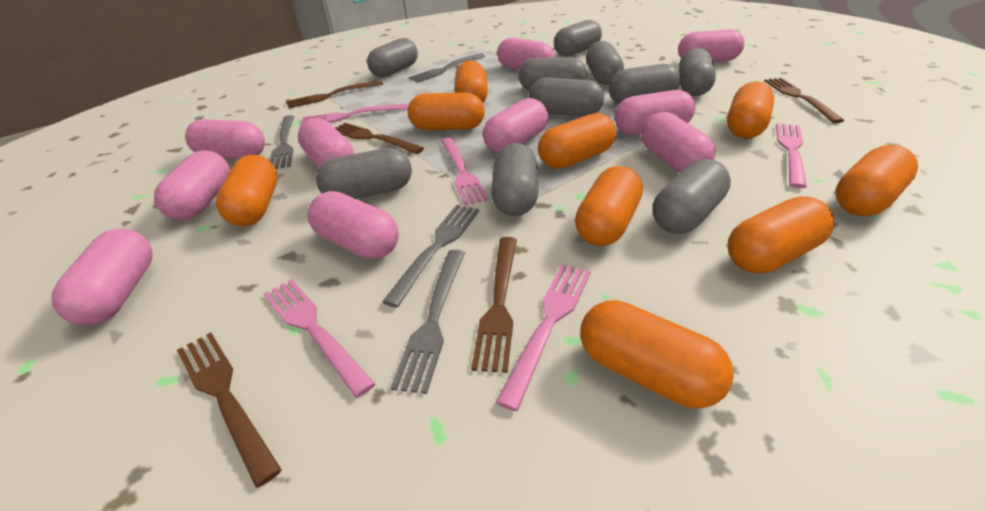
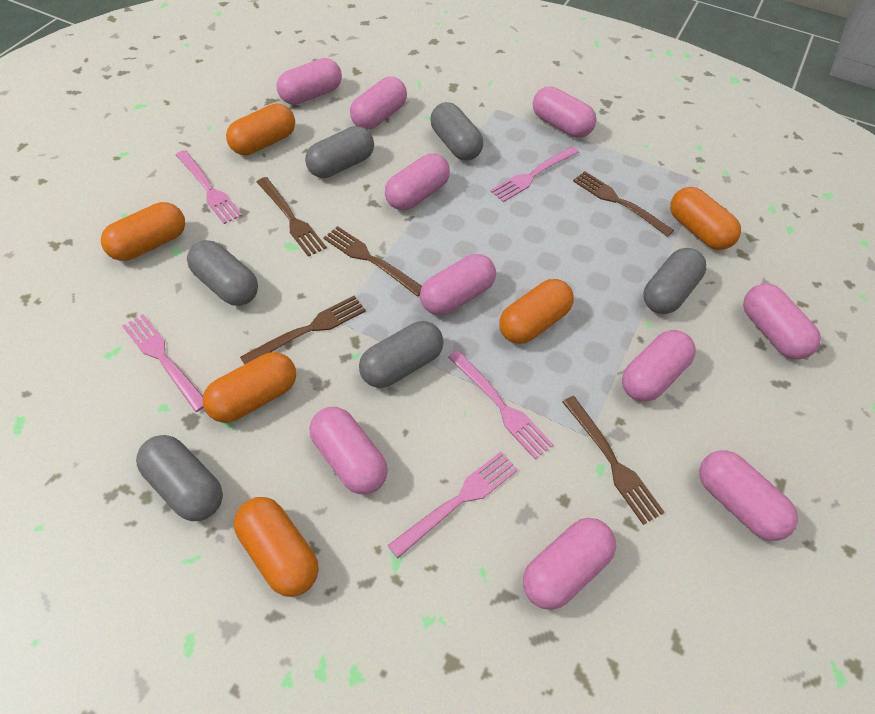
grey capsule: [316,148,412,199] [367,38,418,78] [491,143,539,216] [518,58,587,90] [529,77,604,117] [554,20,602,57] [586,41,624,85] [608,64,681,104] [653,159,731,234] [679,48,716,96] = 10 -> [136,435,223,521] [187,240,258,306] [305,126,374,178] [359,321,444,388] [430,102,483,161] [643,248,706,314] = 6
grey fork: [270,115,295,169] [382,205,479,308] [390,250,465,394] [409,53,485,82] = 4 -> none = 0
orange capsule: [216,155,277,226] [408,93,485,130] [455,61,488,103] [538,113,616,169] [575,166,643,246] [580,300,734,408] [727,81,774,138] [727,196,834,274] [835,145,918,216] = 9 -> [101,202,185,261] [203,352,296,423] [226,103,295,155] [234,497,319,597] [499,279,574,344] [670,187,741,250] = 6

